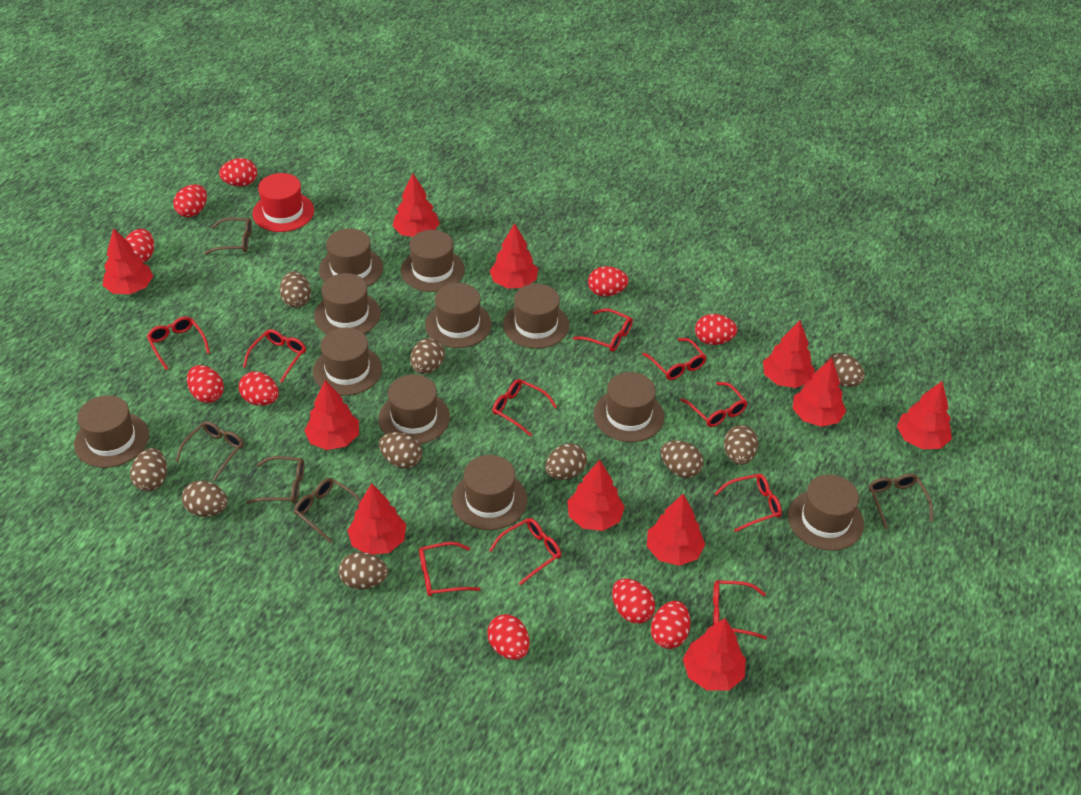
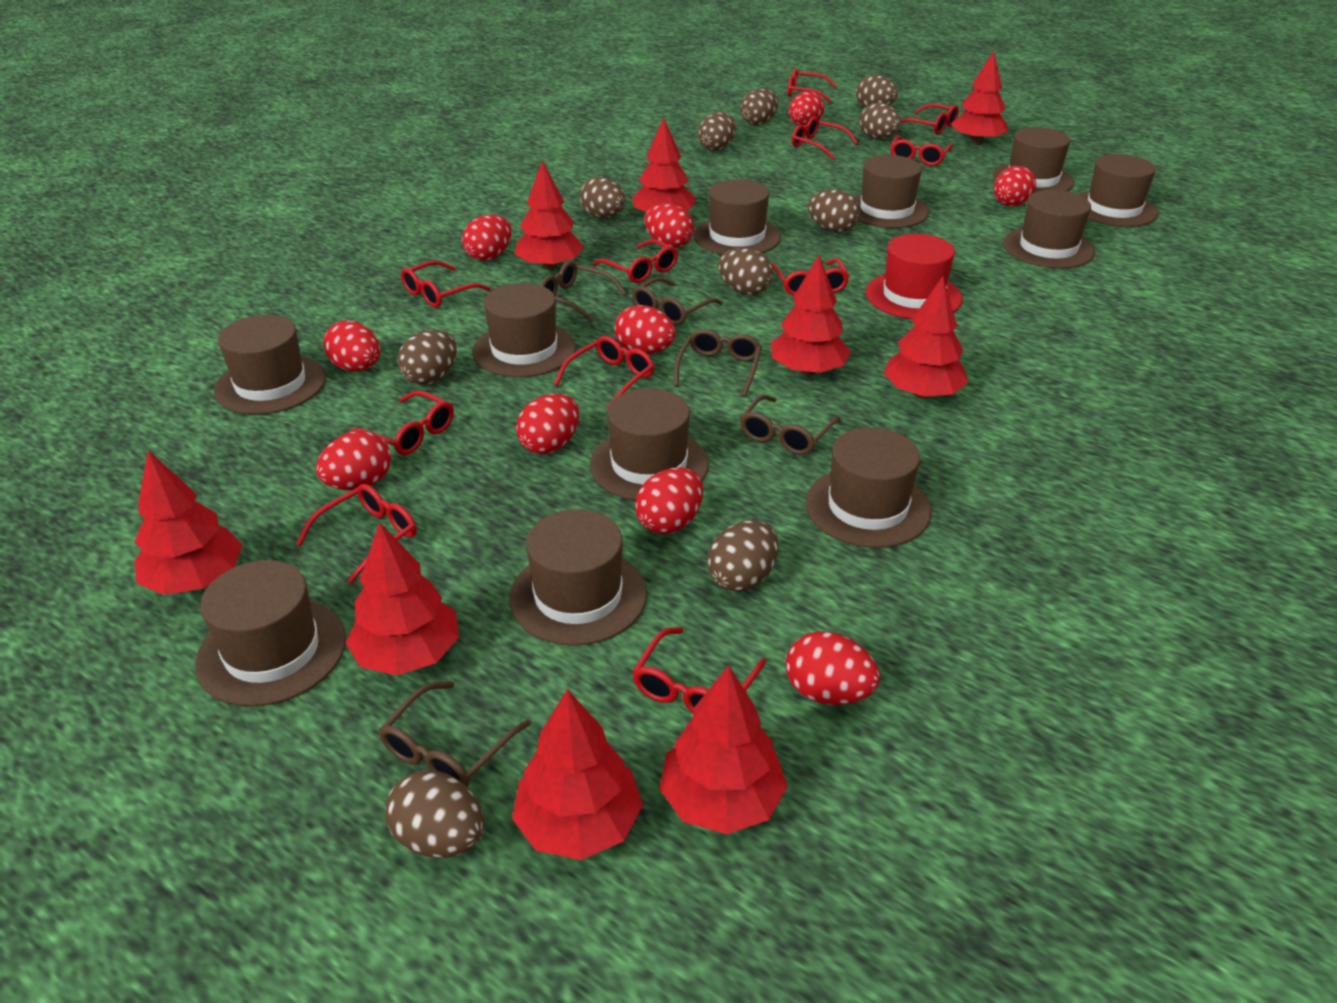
red glasses: [147,316,210,370] [243,329,306,383] [419,542,480,597] [489,518,561,585] [492,379,557,437] [573,309,633,352] [642,338,706,380] [681,382,747,427] [713,580,767,640] [714,474,782,532] = 10 -> [296,484,417,584] [347,391,454,455] [401,261,491,308] [554,336,654,409] [593,239,678,283] [632,627,766,713] [772,258,850,296] [788,68,837,103] [792,116,858,160] [891,136,953,166] [901,104,959,135] = 11
red tree: [103,228,153,294] [304,380,359,450] [347,483,406,555] [393,174,440,237] [489,223,538,289] [567,460,625,531] [647,494,705,566] [683,618,746,691] [763,320,815,388] [792,358,846,427] [897,381,952,449] = 11 -> [134,451,243,595] [346,522,459,675] [512,689,643,860] [515,160,584,270] [632,118,696,212] [659,665,788,834] [771,255,851,376] [884,276,968,399] [951,51,1008,145] = 9

